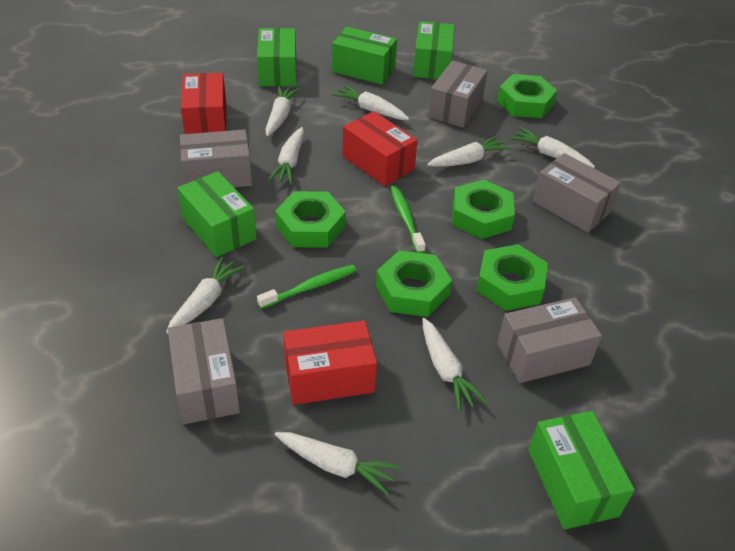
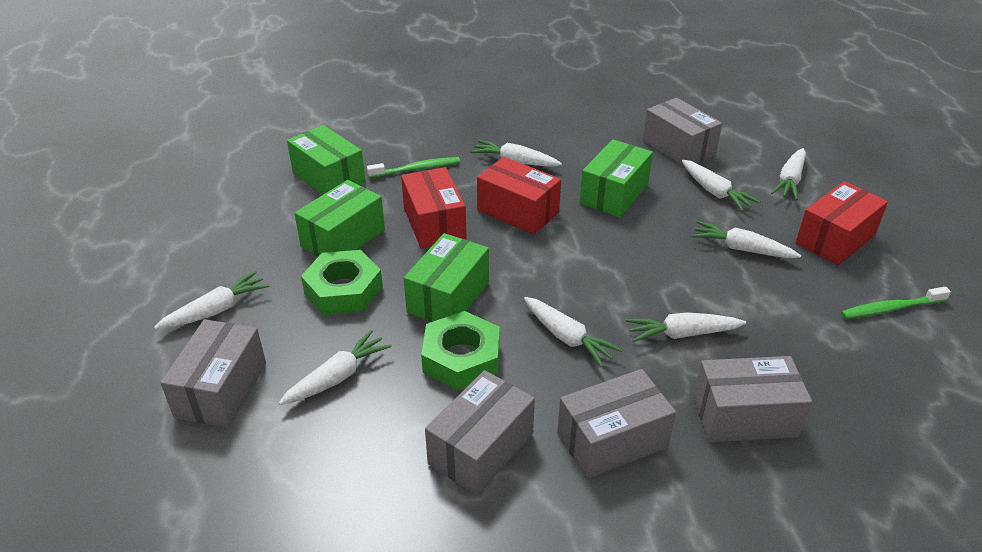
green box: [177,171,257,257] [257,28,296,86] [332,27,397,85] [413,21,455,79] [528,411,635,530] = 5 -> [287,125,366,195] [294,180,385,257] [404,233,489,322] [580,139,653,217] = 4
green nut: [275,191,346,248] [376,250,452,317] [452,180,515,239] [476,244,548,311] [497,74,557,118] = 5 -> [301,250,383,315] [421,311,500,390] = 2

